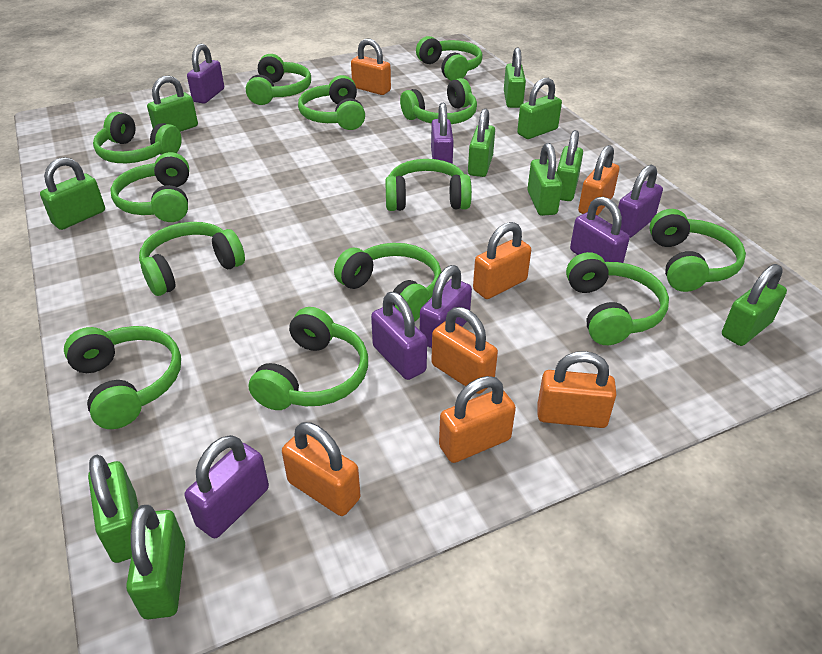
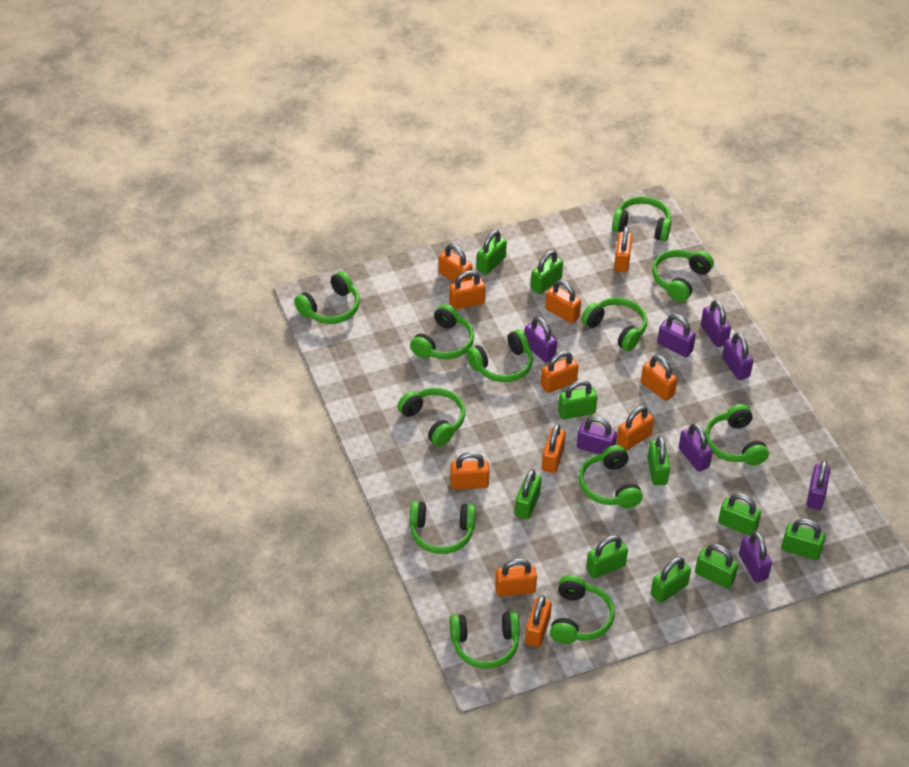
green headphones: [64,326,181,429] [93,112,182,163] [110,152,189,222] [139,222,245,296] [246,54,311,105] [249,307,368,410] [298,75,365,130] [334,243,442,322] [385,159,472,211] [400,78,477,124] [416,36,483,81] [566,252,669,345] [649,209,746,292] = 13 -> [294,271,360,324] [398,388,465,446] [410,304,474,359] [410,501,476,554] [450,611,520,669] [467,329,533,382] [550,575,614,644] [578,445,643,508] [582,297,647,351] [612,196,671,241] [652,249,714,302] [705,404,769,466] = 12
orange padlock: [282,422,361,516] [351,39,391,95] [431,307,498,394] [439,376,516,463] [473,222,531,299] [538,351,616,428] [578,145,620,216] = 7 -> [439,244,472,283] [449,270,486,310] [450,452,490,489] [495,558,537,597] [525,595,552,647] [540,351,579,393] [542,424,566,473] [545,280,581,323] [614,226,633,272] [616,406,654,451] [641,355,677,401] = 11
purple padlock: [185,435,269,538] [187,44,224,104] [371,292,427,380] [420,265,472,348] [431,103,454,164] [570,197,630,263] [618,165,663,238] = 7 -> [524,317,557,363] [577,416,617,454] [657,314,696,357] [679,423,713,472] [701,300,731,347] [722,332,753,380] [739,531,772,582] [806,460,830,510] = 8

